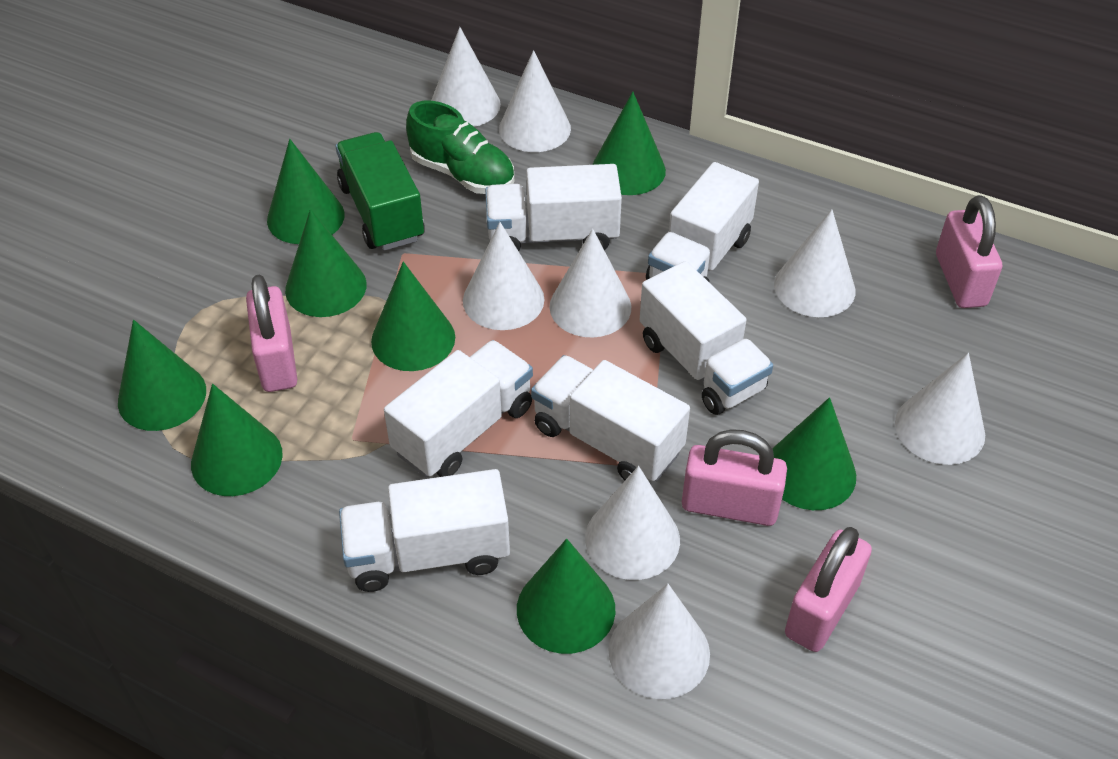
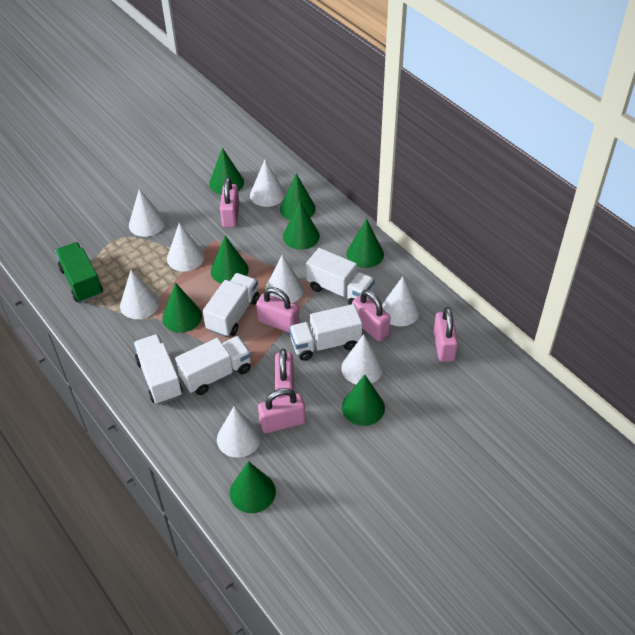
green shoe: [406,101,514,194] = 1 -> none = 0
pink padlock: [246,275,297,392] [682,429,787,526] [785,527,872,652] [936,195,1002,308] = 4 -> [220,177,239,227] [256,287,299,333] [258,388,305,433] [275,349,294,399] [352,290,390,341] [434,307,458,362] = 6
white truck: [339,469,510,592] [384,340,533,477] [485,164,622,251] [531,355,690,481] [640,261,773,415] [646,162,759,282] = 6 -> [133,334,182,404] [175,336,251,395] [203,273,259,337] [289,304,362,361] [306,248,375,305] = 5

